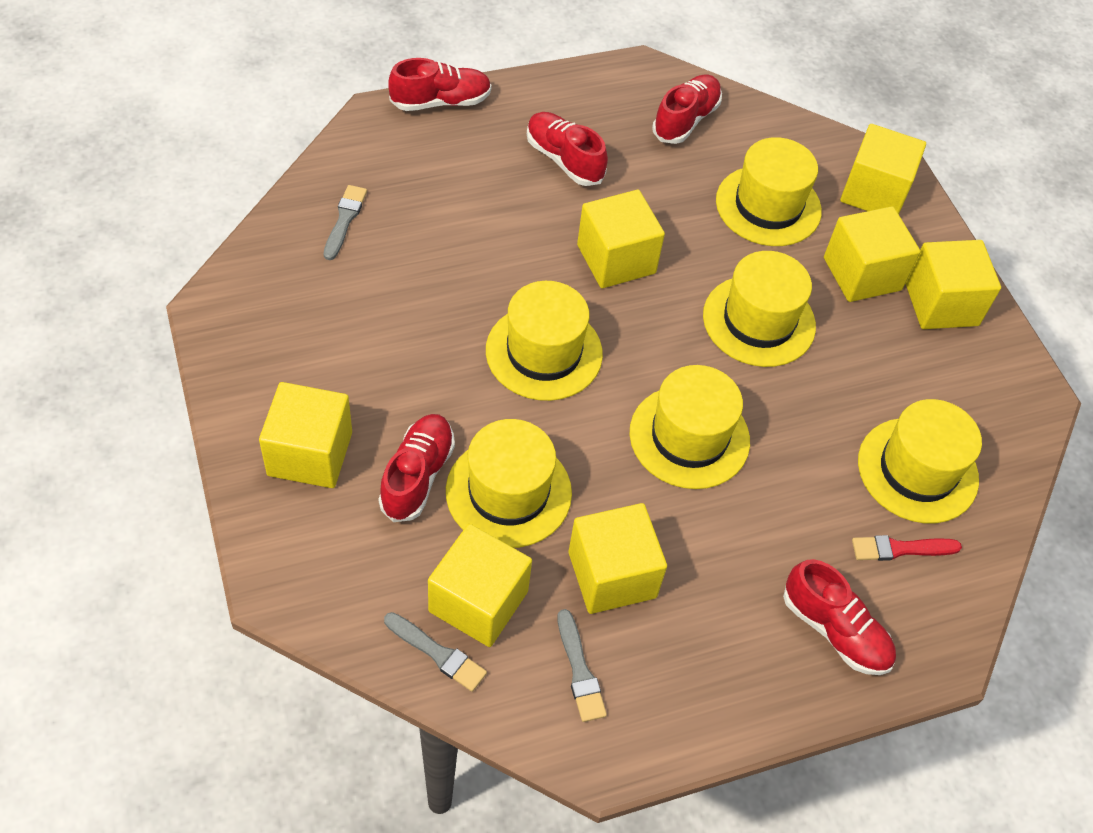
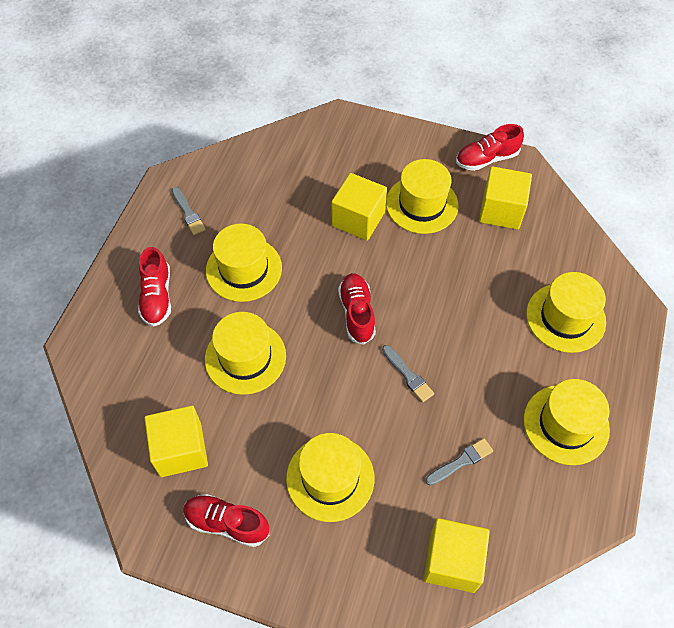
red brush: [852,535,962,561] = 1 -> none = 0
red shoe: [378,414,455,522] [388,58,492,111] [527,112,608,186] [652,75,722,144] [783,559,896,675] = 5 -> [138,247,171,327] [183,494,269,547] [338,273,376,345] [456,124,524,171] = 4
yellow cube: [259,382,352,488] [428,524,532,647] [569,503,667,614] [577,190,665,288] [824,206,921,302] [840,124,926,214] [905,240,1001,329] = 7 -> [144,405,208,477] [331,173,387,241] [423,518,490,593] [479,166,532,230] = 4

